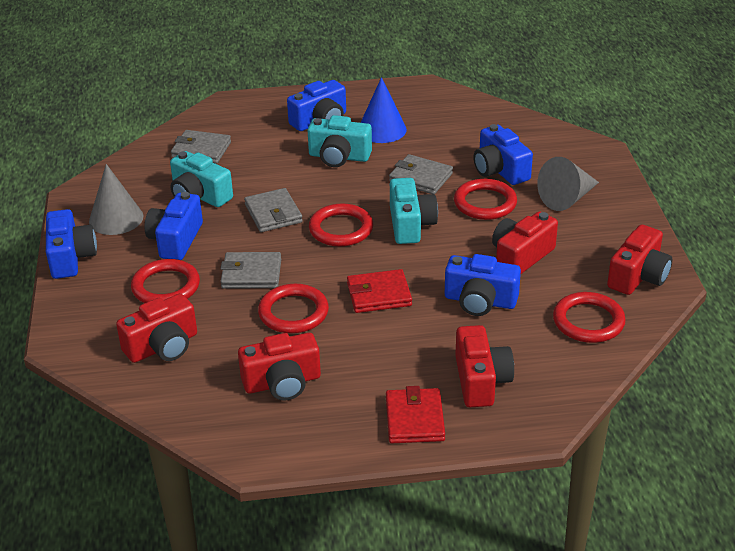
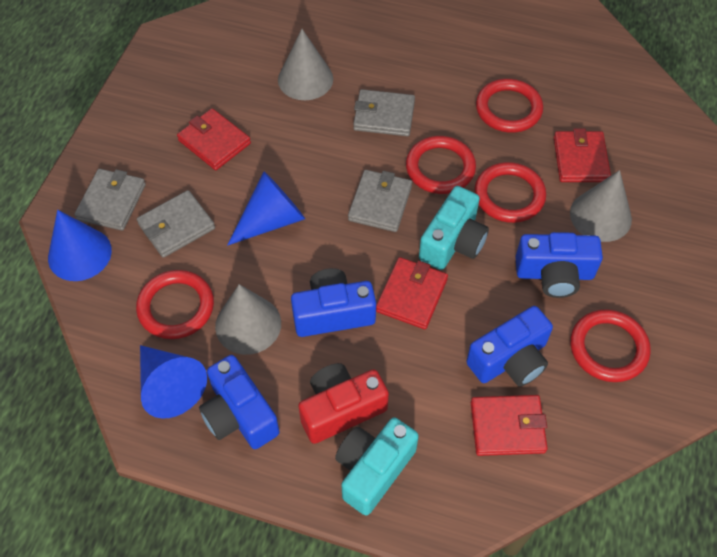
blue camera: [46,209,97,279] [145,192,203,260] [287,80,346,131] [445,254,521,316] [473,124,533,185] = 5 -> [199,355,280,449] [291,268,376,337] [466,306,553,386] [515,232,603,298] = 4
blue cone: [361,77,407,143] = 1 -> [48,210,112,281] [140,345,207,419] [228,172,305,245] = 3
grey cone: [89,164,143,235] [537,157,599,211] = 2 -> [215,284,281,355] [278,29,333,100] [570,170,632,242] = 3
red camera: [116,293,197,363] [238,333,321,401] [455,325,514,407] [492,211,558,274] [607,225,672,295] = 5 -> [298,363,389,444] = 1
red wallet: [347,269,412,313] [386,386,445,443] = 2 -> [177,108,251,170] [376,257,448,329] [471,395,548,456] [554,128,611,182] = 4
turquoise camera: [170,151,233,207] [308,115,372,167] [390,178,438,244] = 3 -> [335,417,419,515] [419,186,489,270] = 2

